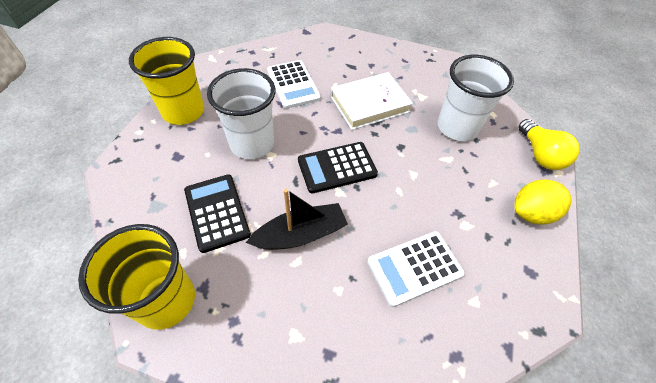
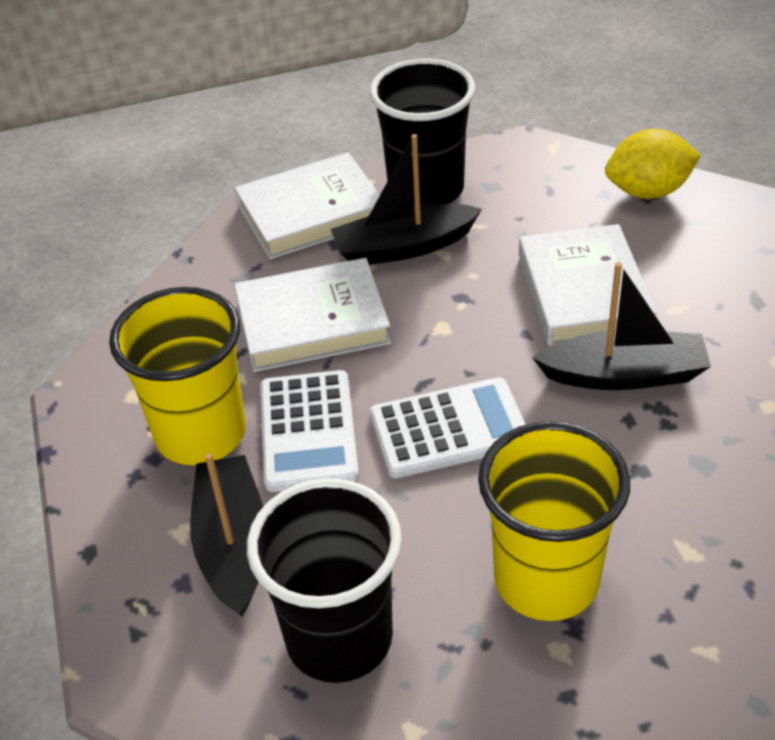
black boat: [246,189,348,250] = 1 -> [190,453,263,617] [331,134,482,265] [532,262,711,390] = 3
black calculator: [184,174,251,253] [298,142,378,193] = 2 -> none = 0
black cup: none = 0 -> [247,478,402,683] [369,58,475,205] = 2
white book: [331,72,413,130] = 1 -> [234,152,380,259] [234,258,391,372] [519,224,657,346] = 3
white cup: [207,68,276,159] [437,55,514,141] = 2 -> none = 0
yellow light bulb: [518,119,580,170] = 1 -> none = 0

